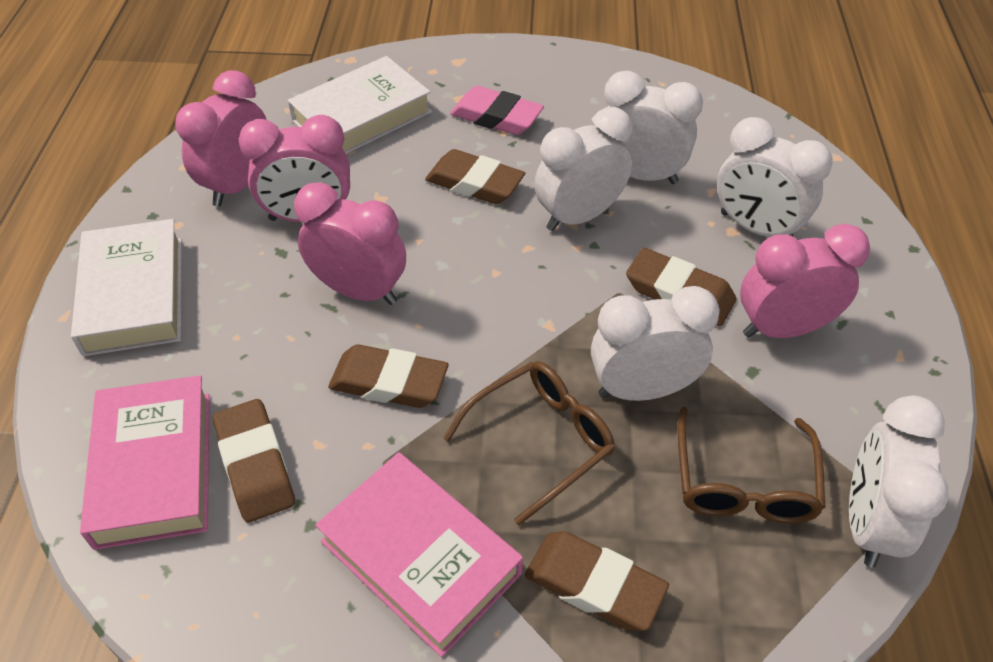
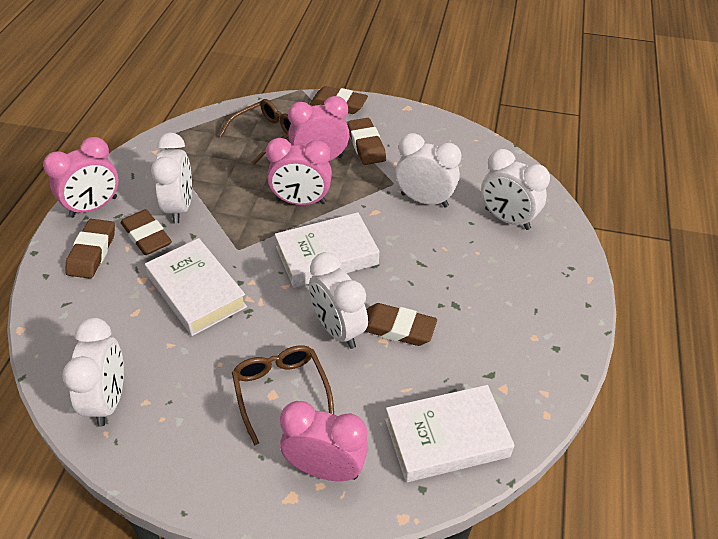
pink book: [80,375,210,550] [315,452,523,657] = 2 -> none = 0
pink eraser: [450,86,544,135] = 1 -> none = 0
white book: [71,219,182,356] [288,56,432,154] = 2 -> [145,238,247,336] [275,212,379,288] [385,385,515,482] = 3

